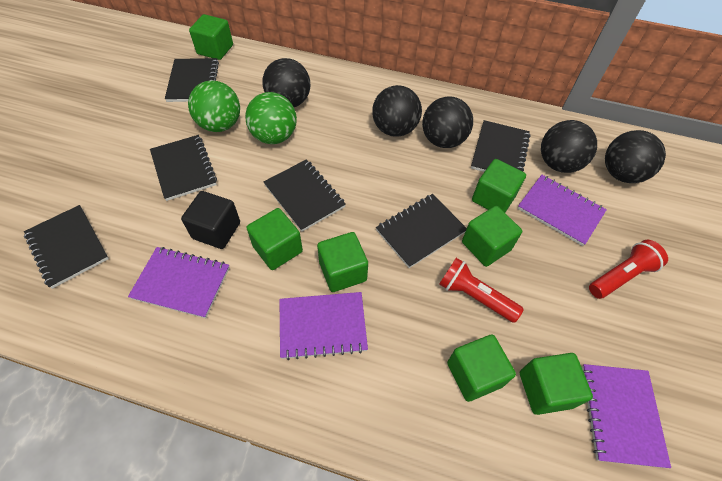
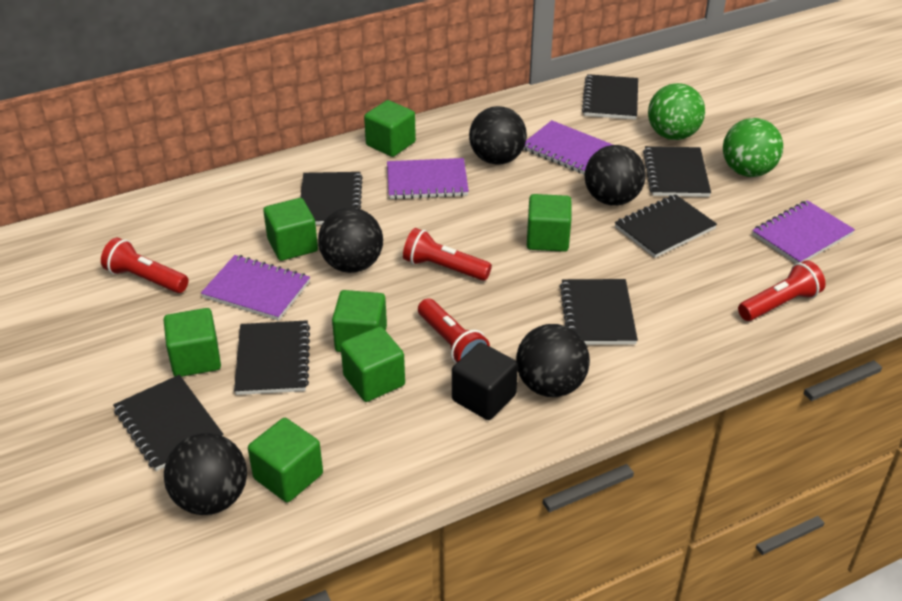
black notebook: [24,205,109,289] [150,135,217,201] [165,58,219,102] [264,159,346,232] [376,194,467,268] [471,120,530,172] = 6 -> [113,375,223,471] [234,320,310,395] [300,172,363,225] [560,279,638,345] [582,74,638,120] [615,194,717,258] [643,146,711,197] = 7
red flashlight: [439,258,524,323] [589,240,668,299] = 2 -> [101,237,189,293] [403,228,492,281] [418,299,490,363] [738,260,826,321] = 4

